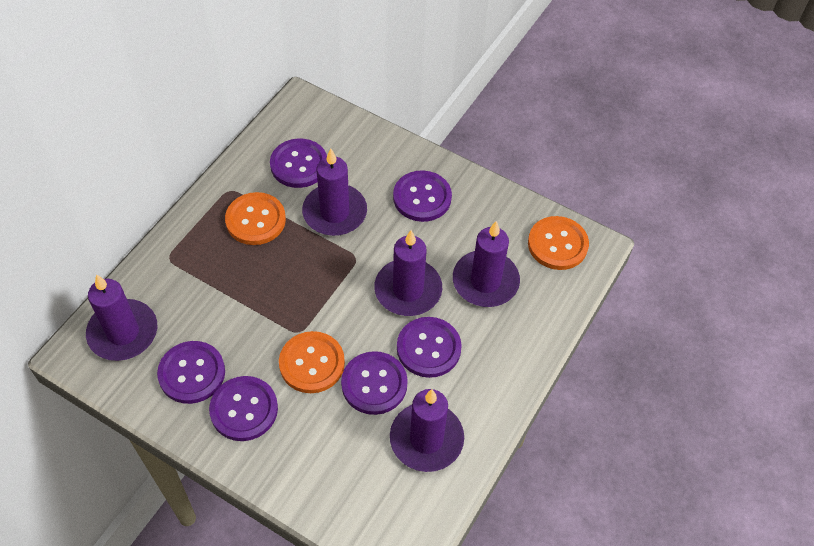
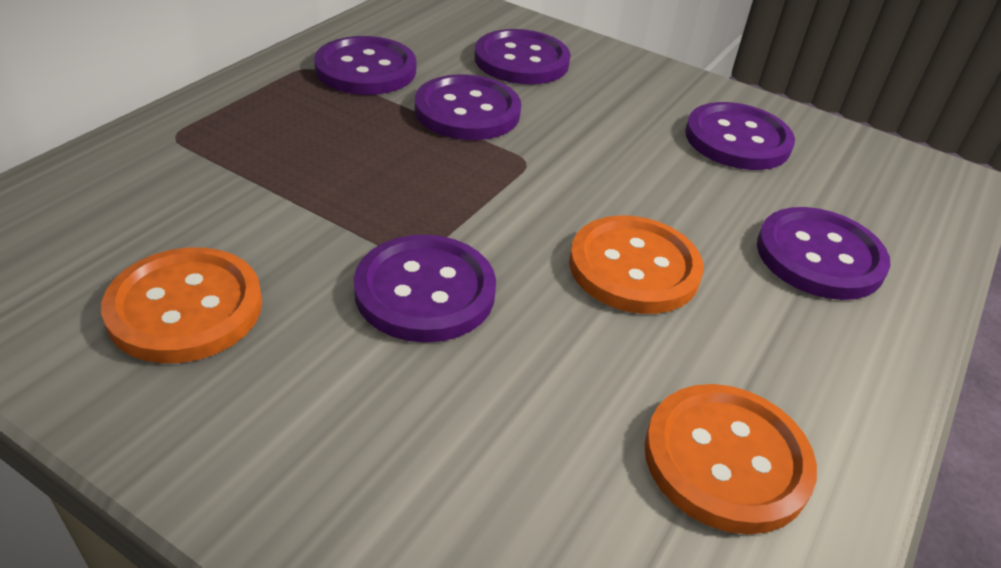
purple candle: [86,274,157,361] [302,148,367,236] [374,230,442,316] [390,389,464,472] [453,221,520,307] = 5 -> none = 0

